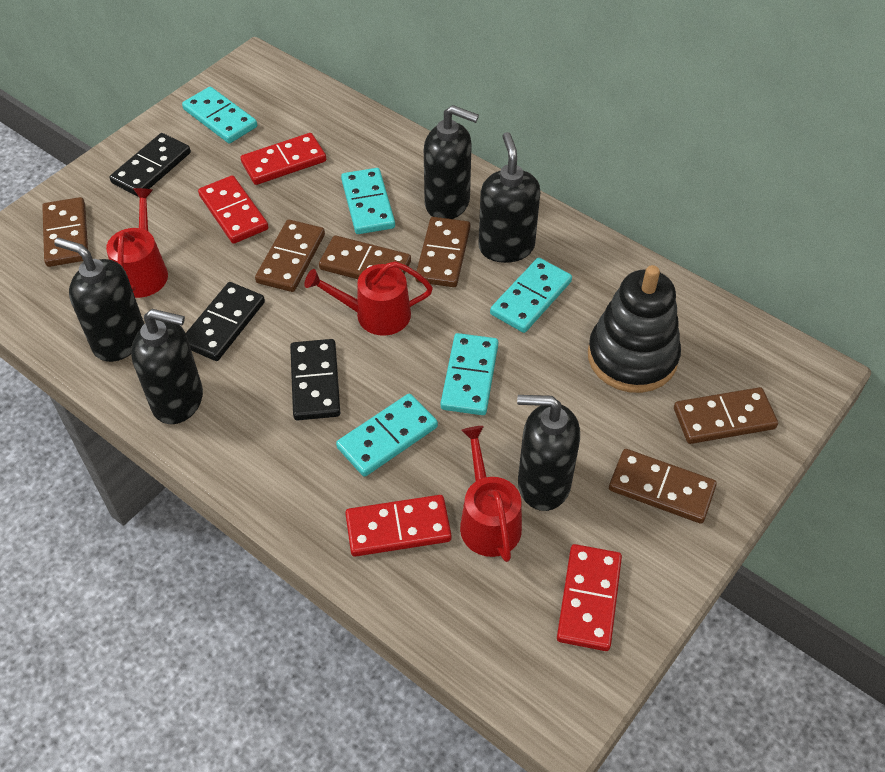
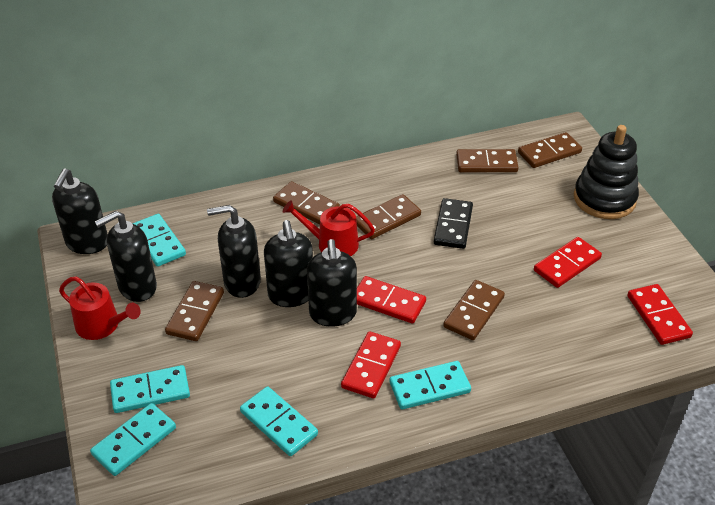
black domino: [110,133,191,197] [186,282,265,361] [290,339,340,420] = 3 -> [434,198,473,249] = 1
red watering can: [106,188,168,298] [304,261,433,336] [460,426,522,562] = 3 -> [59,276,141,340] [283,200,375,256] = 2

